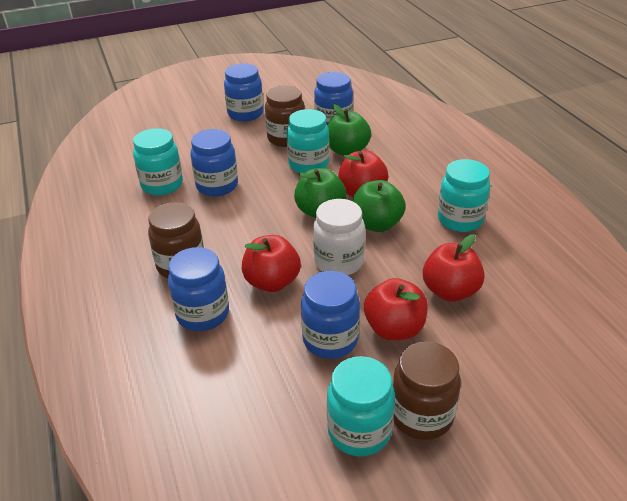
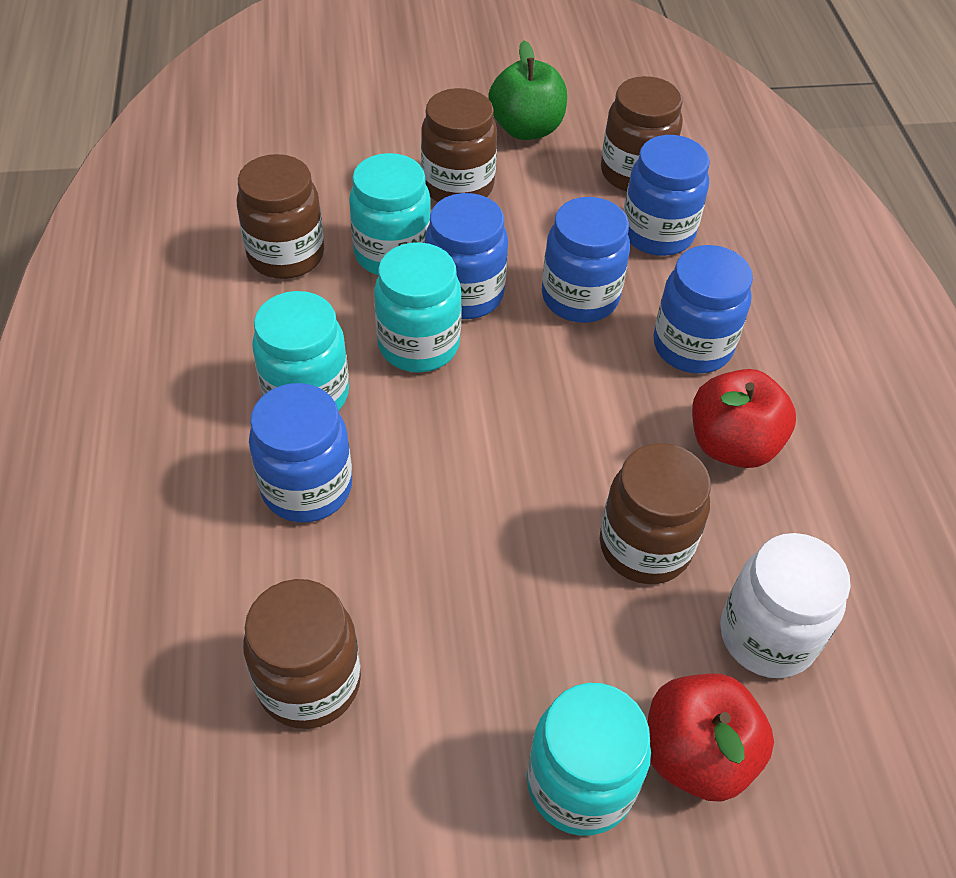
brown jar: [148,202,204,278] [265,85,305,147] [392,342,461,440] = 3 -> [237,154,324,279] [243,579,361,729] [421,88,497,202] [600,443,711,584] [601,76,683,192] = 5
green apple: [294,168,346,218] [327,104,371,156] [353,180,406,232] = 3 -> [488,40,567,140] = 1
red apple: [242,235,301,292] [338,151,389,198] [364,278,428,340] [423,234,485,302] = 4 -> [648,673,774,802] [692,369,796,468] = 2

